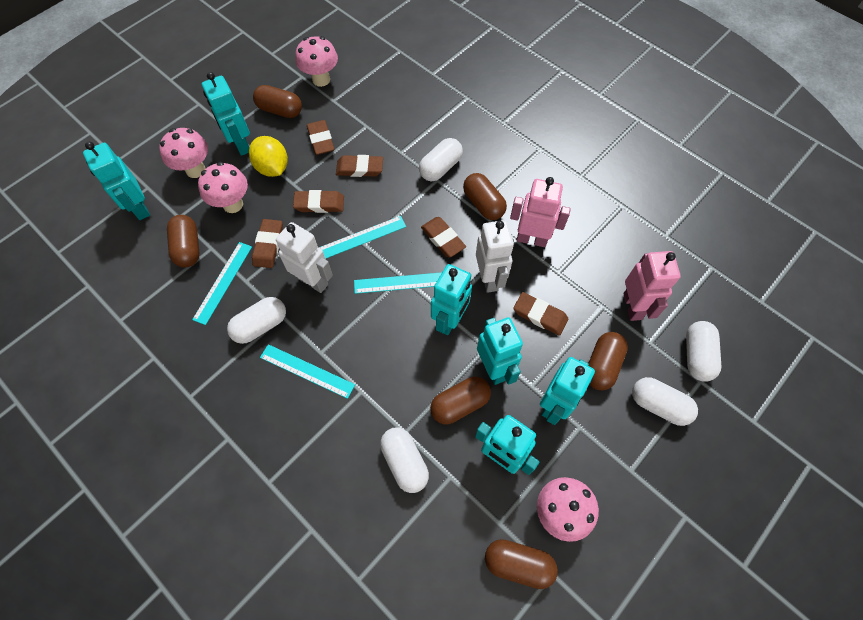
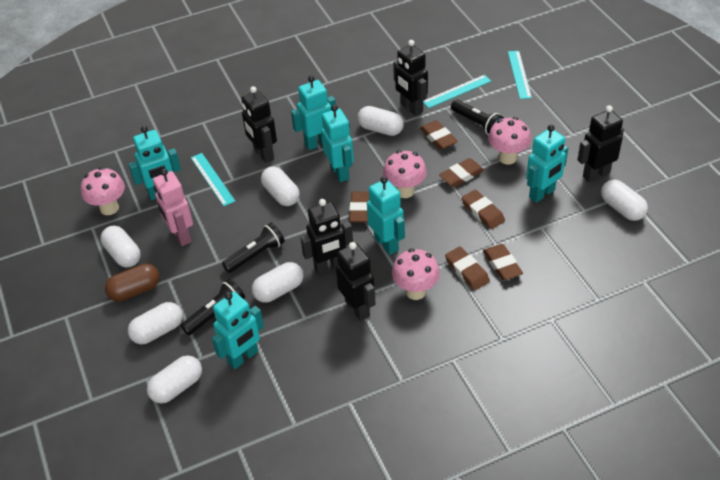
black flashlight: none = 0 -> [181,279,245,335] [222,223,285,273] [451,100,504,135] = 3
black robot: none = 0 -> [241,86,277,163] [301,199,353,274] [336,242,376,321] [393,40,428,116] [577,105,624,182] = 5
brown capsule: [167,215,199,267] [253,85,302,118] [430,377,491,424] [463,173,507,220] [485,539,558,589] [589,332,628,390] = 6 -> [105,264,160,302] = 1
pink robot: [510,177,571,247] [623,251,681,321] = 2 -> [153,169,193,246] = 1
turquoise ruler: [192,242,252,325] [260,344,355,399] [319,216,406,258] [354,272,442,294] = 4 -> [191,153,235,206] [423,75,491,108] [508,51,532,99] = 3
white capsule: [227,297,286,344] [380,427,429,493] [419,138,463,181] [632,377,698,426] [686,321,721,382] = 5 -> [101,225,141,268] [128,302,183,344] [147,355,202,404] [252,262,304,303] [261,166,300,206] [357,106,404,136] [601,179,648,221] = 7
white robot: [276,222,333,293] [476,220,514,293] = 2 -> none = 0
yellow lemon: [249,136,288,177] = 1 -> none = 0

